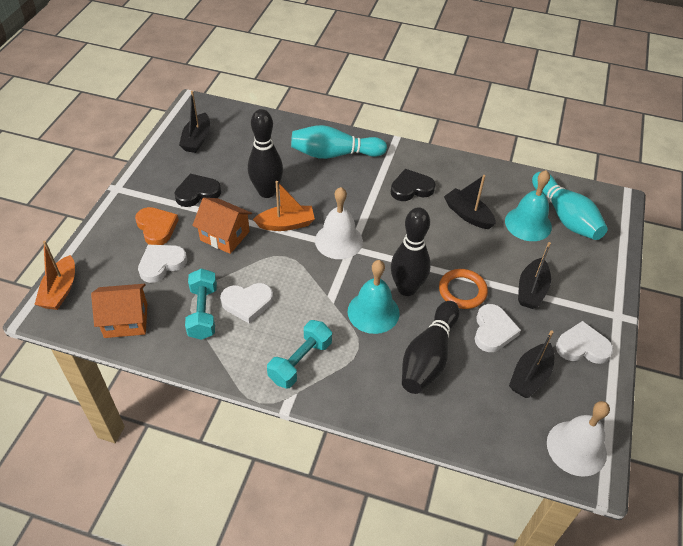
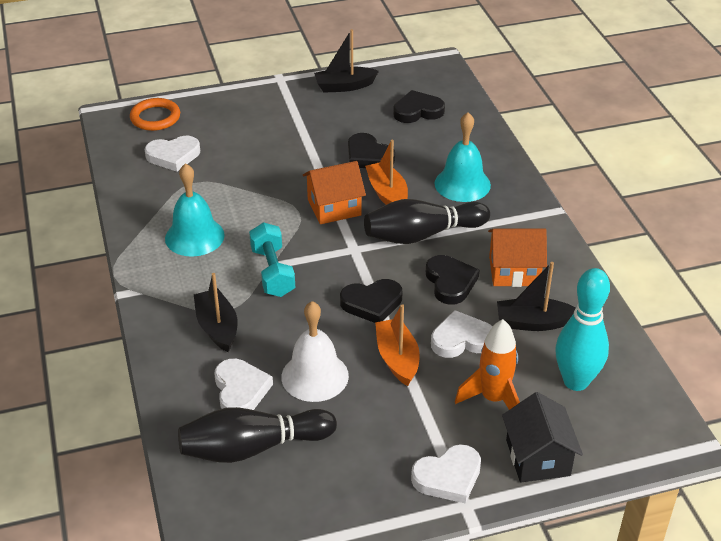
black boat: [179,91,210,153] [444,175,496,229] [509,330,554,398] [518,242,551,309] = 4 -> [194,273,238,352] [314,29,379,93] [497,262,576,331] = 3
black bowling pin: [248,109,283,198] [391,207,431,296] [402,301,460,394] = 3 -> [178,407,337,463] [364,199,490,244] = 2
black heart: [175,173,221,207] [391,169,436,201] = 2 -> [340,279,402,323] [348,133,395,168] [393,90,445,123] [426,255,479,305] = 4
black house: none = 0 -> [502,392,583,482] = 1
orange heart: [135,207,179,245] = 1 -> none = 0
orange rocket: none = 0 -> [455,319,520,410] = 1
turquoise bowling pin: [291,125,387,159] [532,172,608,240] = 2 -> [555,268,610,391] = 1
turquoise dumbbell: [185,268,217,340] [267,320,332,389] = 2 -> [249,222,295,297] = 1
white bell: [315,187,363,259] [547,401,610,477] = 2 -> [281,301,349,402] = 1

